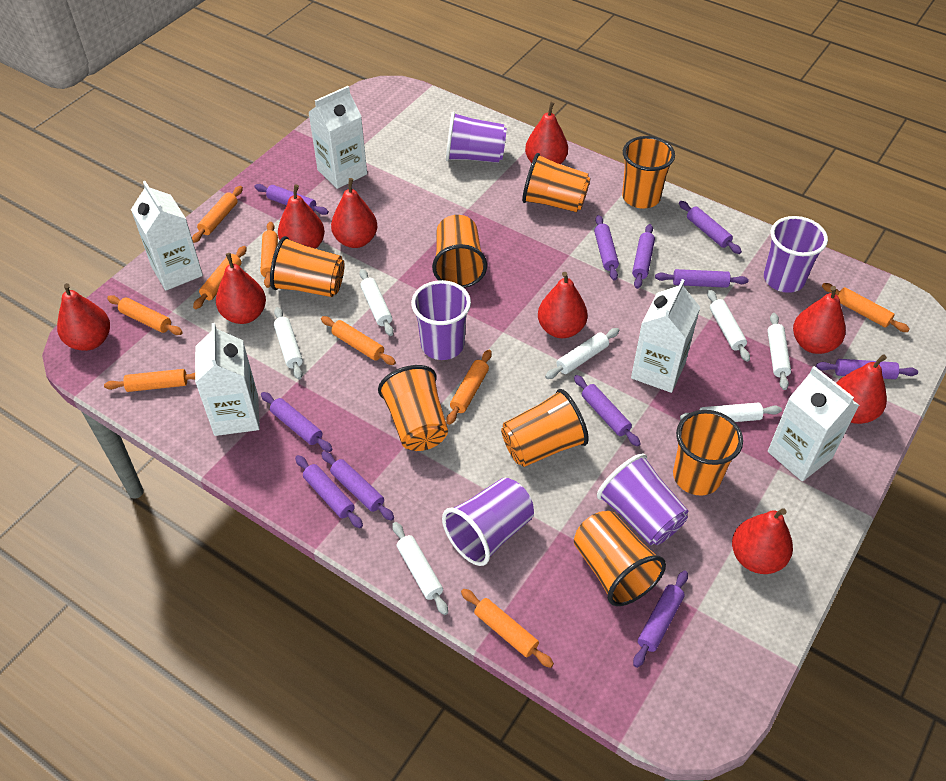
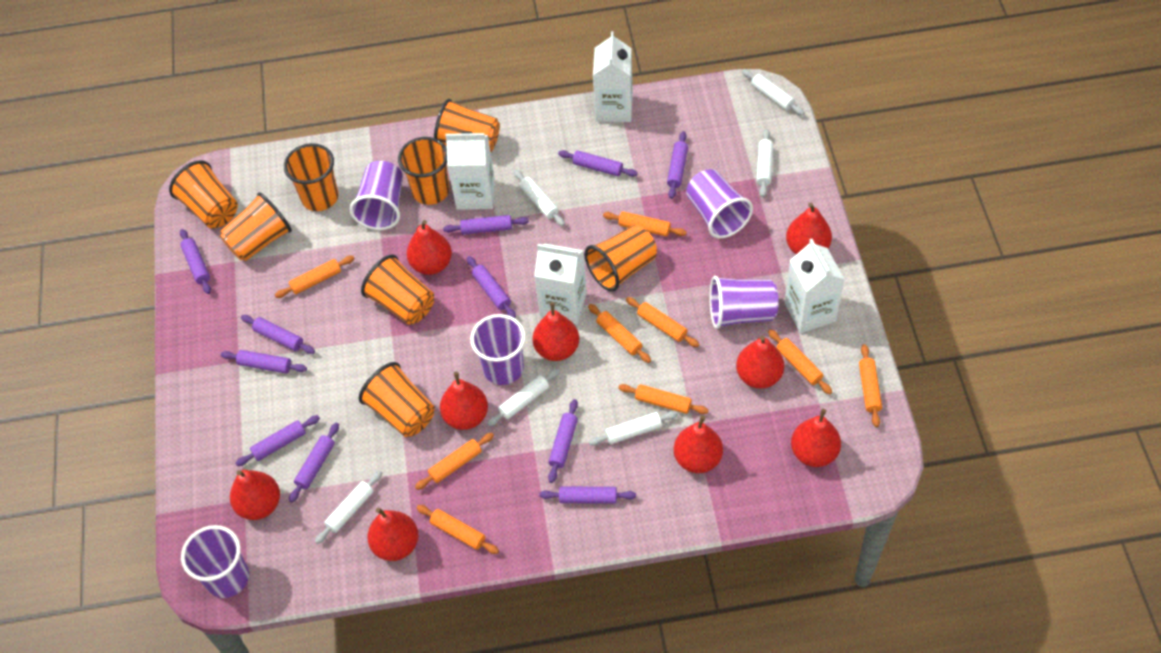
white carton: [131,181,203,291] [195,323,260,436] [308,86,367,189] [631,279,700,393] [768,366,860,481] = 5 -> [445,132,495,210] [534,243,587,324] [593,31,633,122] [784,239,845,333] = 4
white rolling pin: [274,307,303,379] [359,269,394,336] [392,522,448,615] [545,328,619,379] [680,403,782,422] [707,290,750,362] [767,313,791,390] = 7 -> [315,471,382,544] [487,369,560,426] [514,170,565,226] [589,411,678,446] [742,69,804,115] [756,129,773,197] = 6

